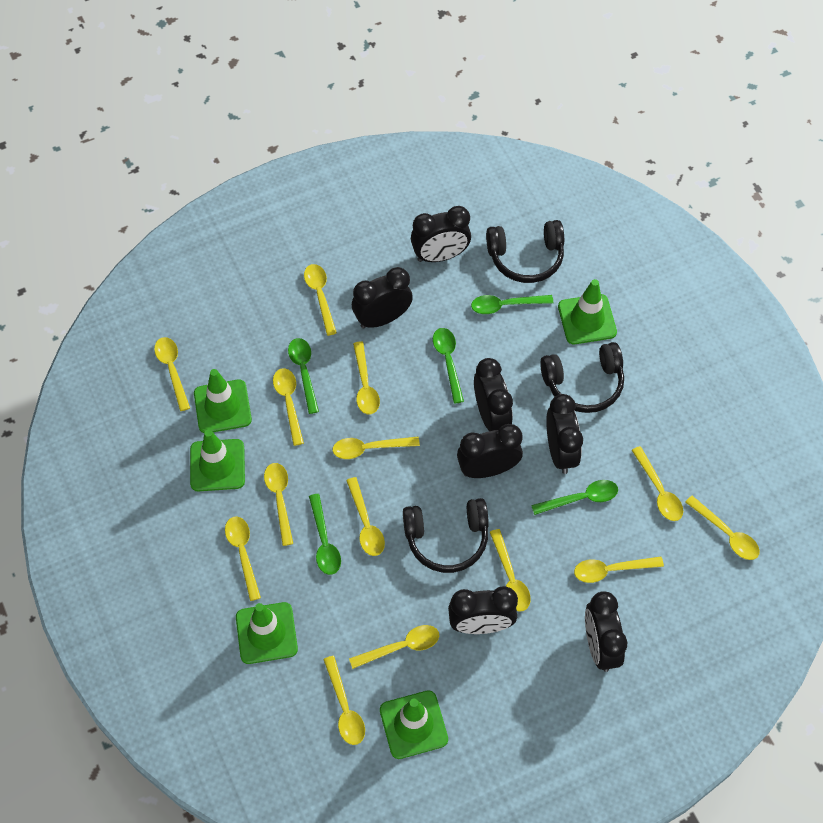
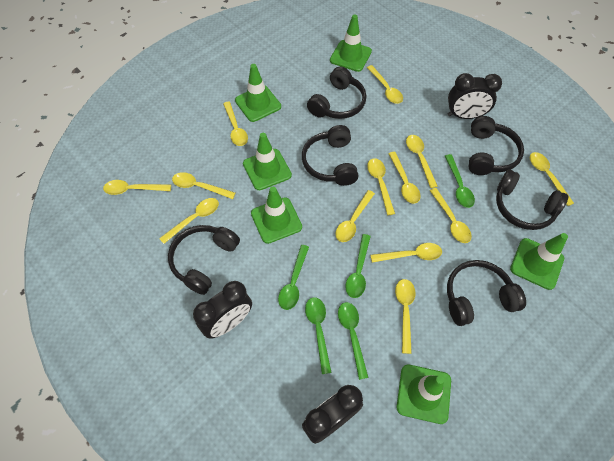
black clock: [352,267,413,329] [411,206,471,262] [448,586,518,634] [457,424,523,478] [474,358,513,431] [546,394,583,474] [585,591,627,672] = 7 -> [193,281,252,339] [302,385,363,444] [448,73,502,119] = 3
black headphones: [403,498,489,573] [486,220,564,283] [540,342,624,413] = 3 -> [168,225,240,295] [302,125,358,186] [307,66,366,119] [447,260,526,326] [469,116,524,175] [496,169,568,230] = 6
green traffic cone: [190,430,245,491] [194,369,252,433] [236,602,298,664] [380,690,448,759] [558,279,617,344] = 5 -> [235,64,281,122] [243,133,292,190] [251,187,302,244] [330,14,372,72] [397,364,451,424] [510,233,568,290] = 6
yellow spoon: [154,337,190,411] [225,517,261,601] [264,463,293,546] [273,368,304,446] [304,264,337,336] [323,656,365,745] [332,437,420,459] [346,477,385,556] [349,625,439,669] [353,342,380,415] [490,529,531,611] [574,556,664,583] [632,446,683,521] [685,496,760,560] = 14 -> [103,180,171,195] [159,198,219,244] [172,172,236,199] [223,102,248,146] [335,190,375,242] [367,65,403,104] [367,158,395,215] [371,243,442,263] [388,152,421,204] [395,279,416,354] [406,135,437,188] [430,188,472,243] [530,152,574,206] = 13

